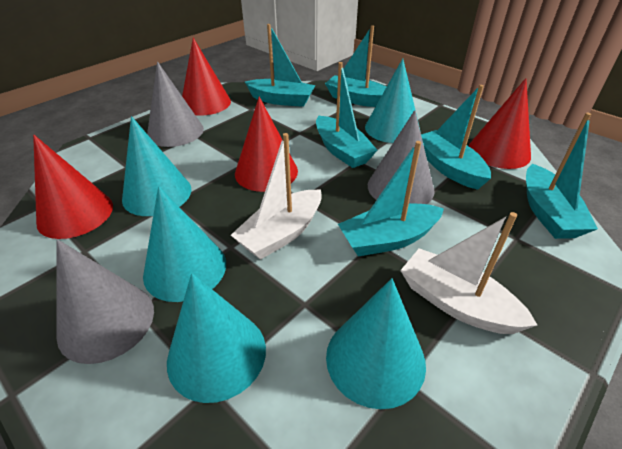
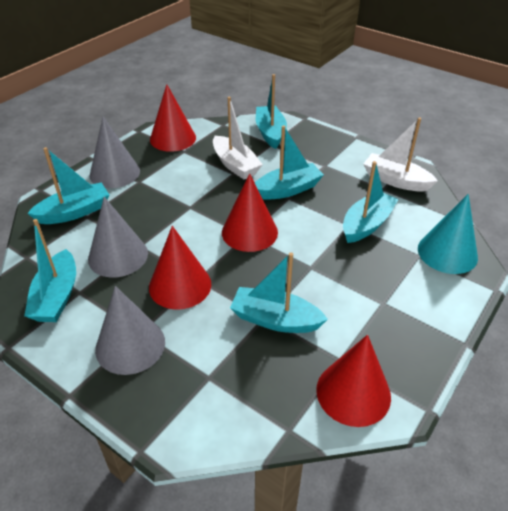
turquoise cone: [122,116,191,216] [143,186,226,302] [167,273,266,403] [326,278,426,409] [365,58,420,143] = 5 -> [418,194,478,274] = 1

